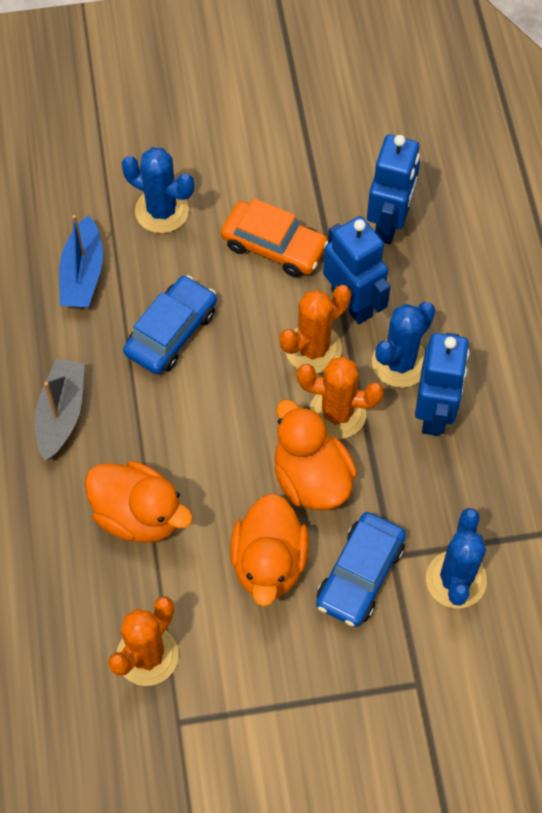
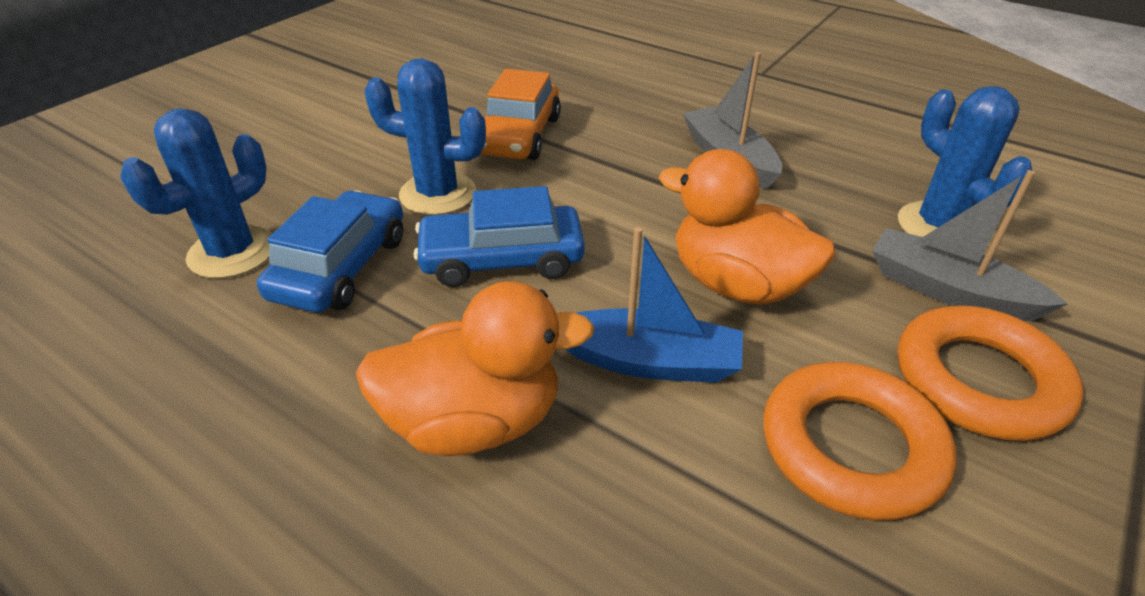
blue robot: [323,216,391,324] [367,135,420,244] [415,333,470,436] = 3 -> none = 0
grey boat: [35,359,85,461] = 1 -> [683,52,782,189] [872,170,1068,321] = 2
orange cactus: [108,596,179,686] [280,285,351,374] [297,356,384,439] = 3 -> none = 0
orange duck: [85,461,193,543] [230,493,309,607] [275,399,357,510] = 3 -> [356,281,594,456] [659,149,835,305] = 2
orange ring: none = 0 -> [763,362,956,521] [898,306,1084,441] = 2

